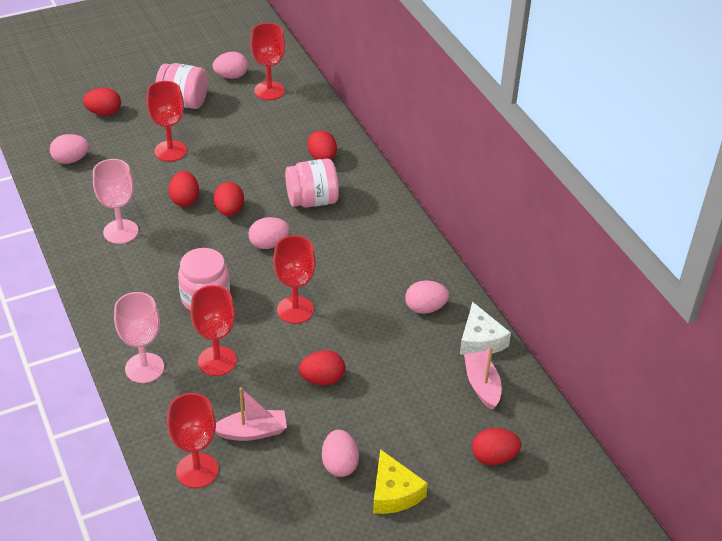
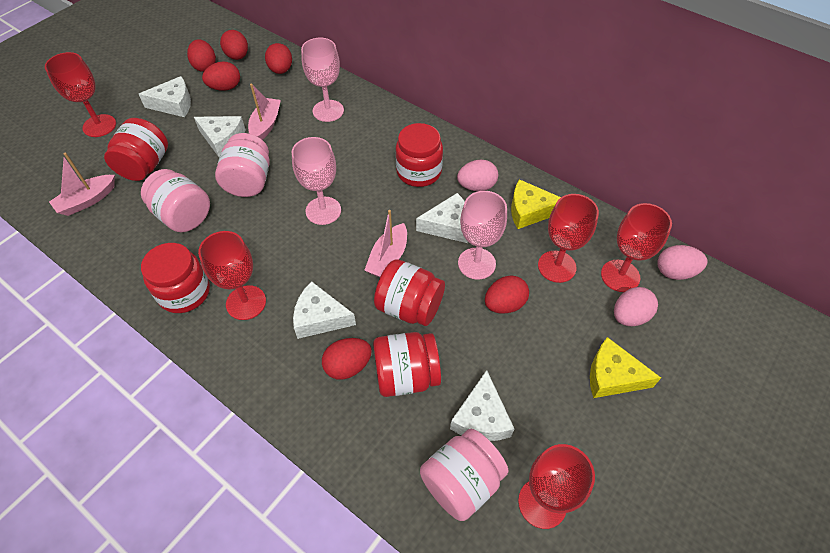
pink boat: [215,387,287,441] [464,346,501,410] = 2 -> [49,153,115,216] [248,84,281,140] [364,210,407,277] = 3
pink egg: [50,134,89,164] [213,52,248,79] [248,217,290,249] [322,430,359,477] [405,280,449,314] = 5 -> [457,160,498,191] [614,287,658,326] [657,245,708,280] = 3
pink goblet: [93,159,138,244] [114,292,164,383] = 2 -> [292,137,341,225] [301,38,344,122] [458,191,507,280] = 3
red jar: none = 0 -> [104,118,168,181] [141,243,210,313] [373,332,441,397] [374,259,445,326] [396,123,443,187] = 5
white cheese: [460,302,511,355] = 1 -> [139,76,191,117] [194,116,246,157] [293,281,356,339] [416,193,468,243] [450,370,514,441] = 5
yellow cheese: [373,449,428,514] = 1 -> [511,179,561,229] [590,337,661,398] = 2

